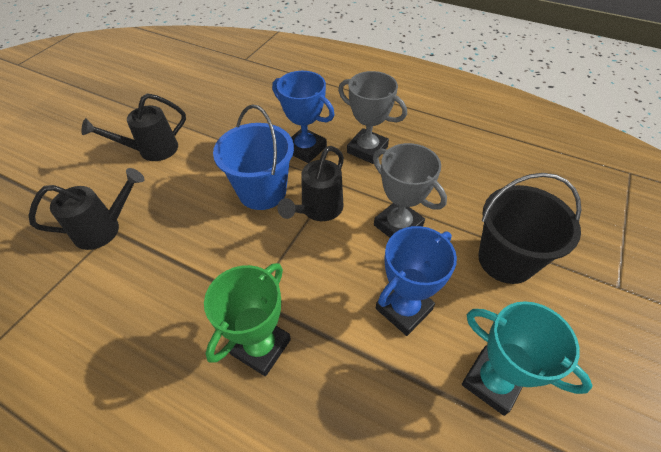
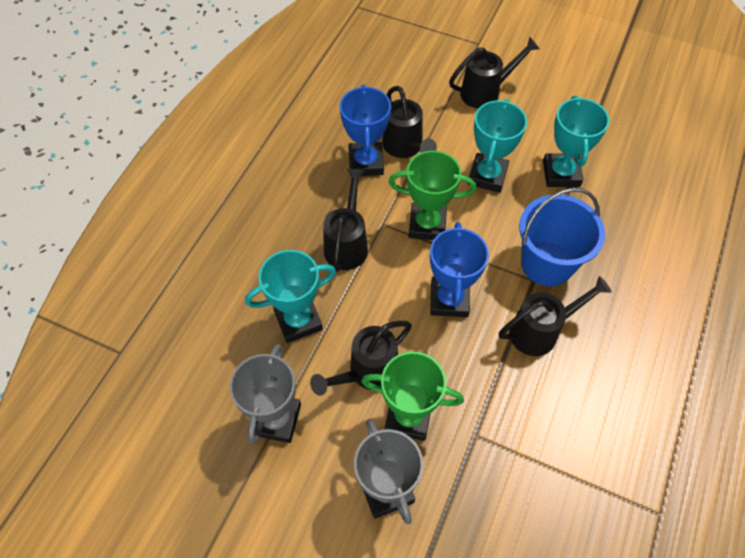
black bucket: [478,173,581,284] = 1 -> none = 0
black watering can: [29,168,145,250] [81,93,186,161] [277,146,344,221] = 3 -> [310,321,412,396] [323,169,368,272] [382,86,437,158] [449,37,540,109] [499,276,612,356] = 5
green trophy: [204,263,291,376] = 1 -> [361,351,464,441] [389,151,476,240] = 2
turquoise trophy: [462,301,593,416] = 1 -> [245,250,336,343] [468,99,527,193] [543,95,609,187] = 3

